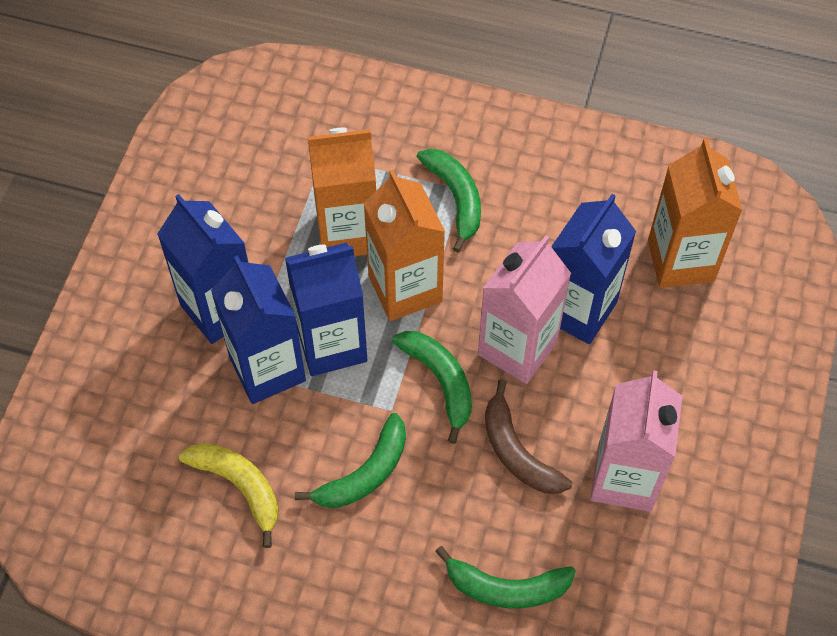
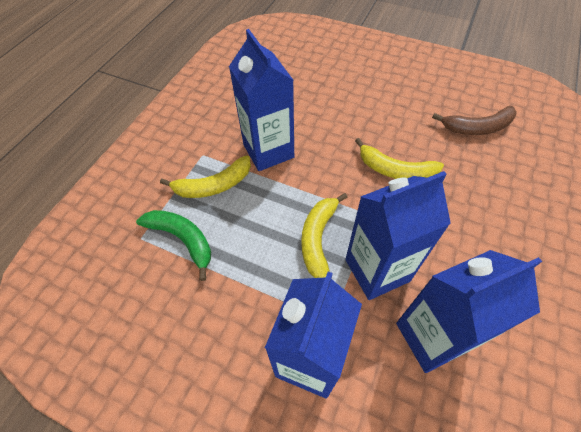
green banana: [295,413,406,508] [392,331,472,444] [417,149,481,252] [435,546,576,608] = 4 -> [136,210,211,281] = 1
orange carton: [308,128,376,256] [363,170,445,321] [648,138,742,288] = 3 -> none = 0
pink carton: [478,235,571,384] [590,370,682,512] = 2 -> none = 0
yellow banana: [179,443,279,548] = 1 -> [160,155,251,198] [301,193,348,278] [355,138,444,179] = 3

